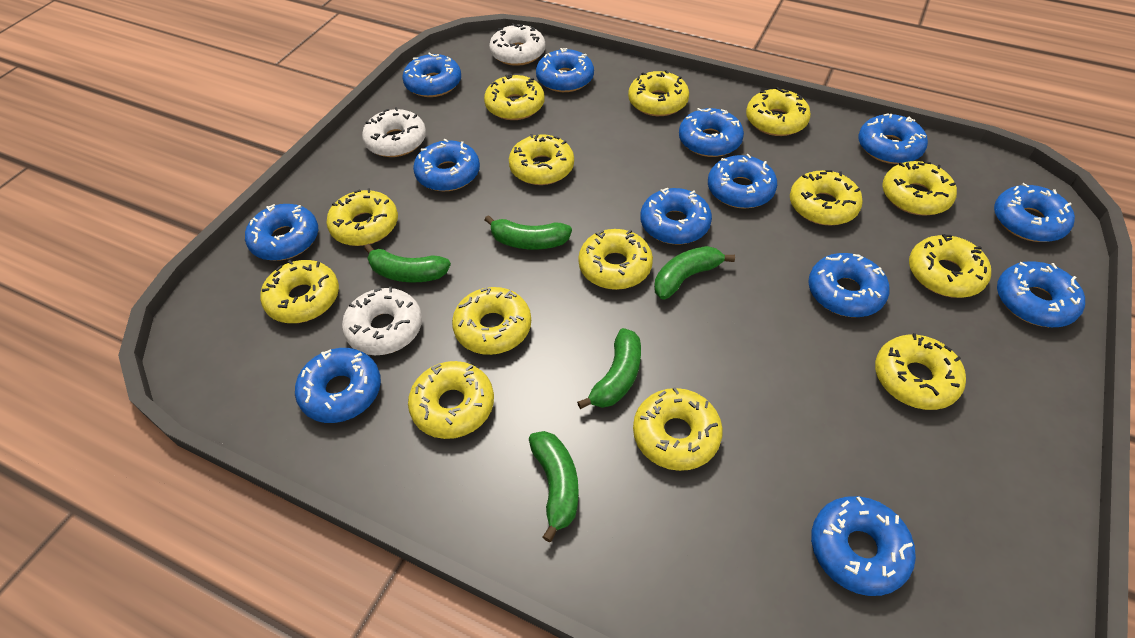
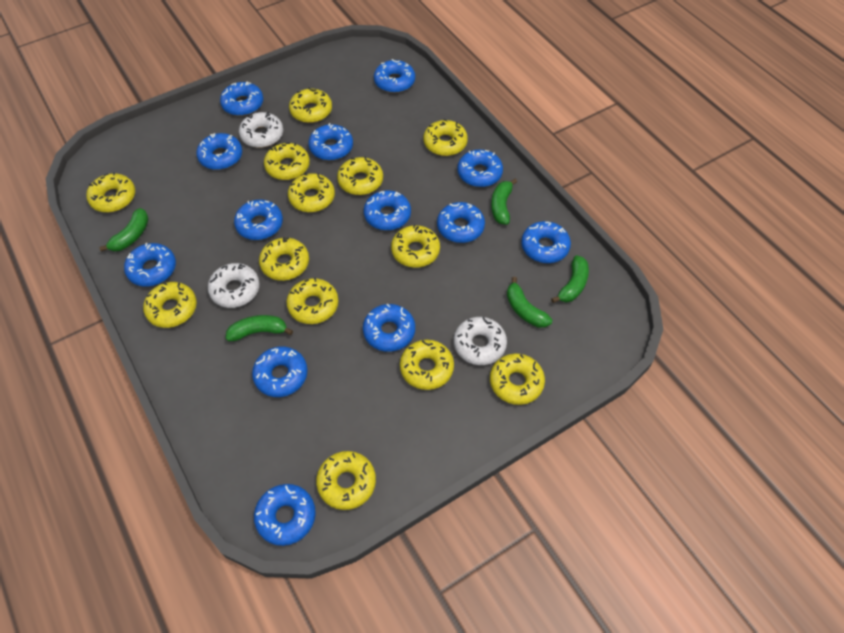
yellow donut: [260,260,339,323] [326,188,398,246] [408,361,494,439] [452,287,531,355] [484,74,544,120] [509,134,574,185] [578,229,653,290] [628,70,689,116] [633,387,723,471] [746,87,811,136] [790,170,863,225] [875,333,966,410] [882,161,957,215] [909,234,991,298] = 14 -> [86,172,135,212] [143,282,197,328] [259,237,309,281] [264,142,310,180] [287,278,338,324] [288,173,335,212] [289,87,332,123] [316,451,376,510] [337,156,383,195] [391,225,440,268] [400,340,454,390] [423,119,468,156] [490,354,545,405] = 13

